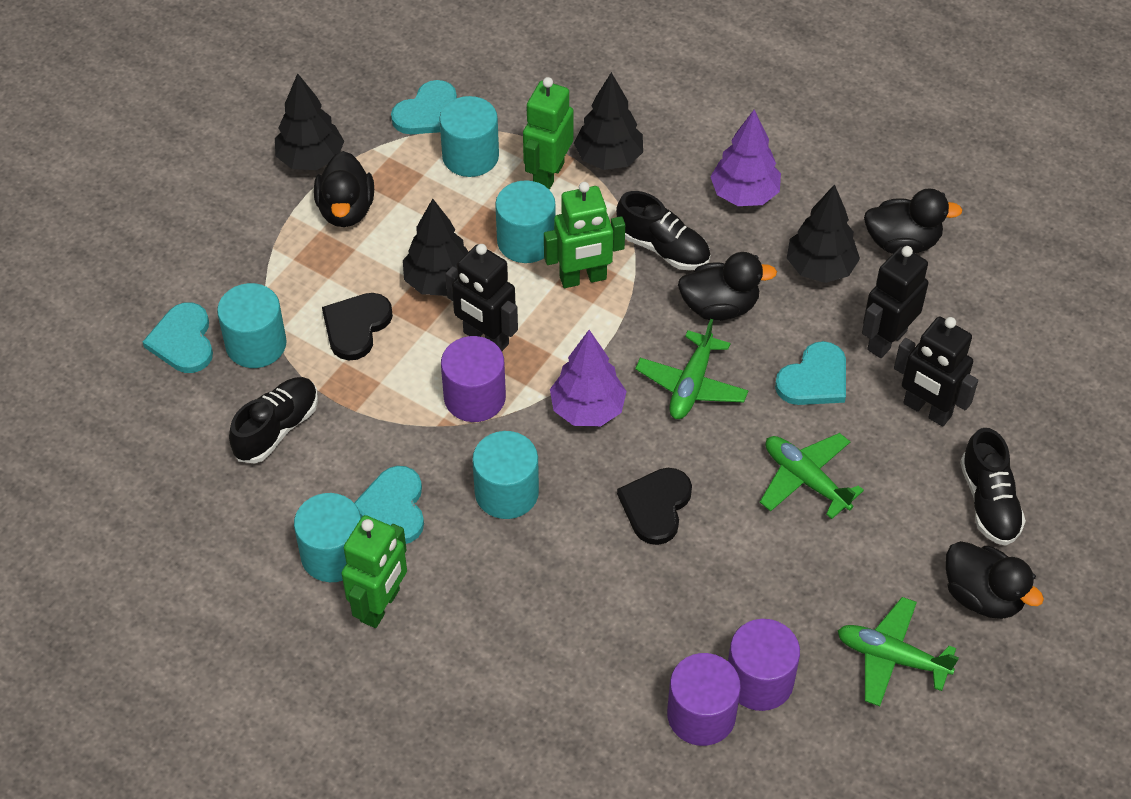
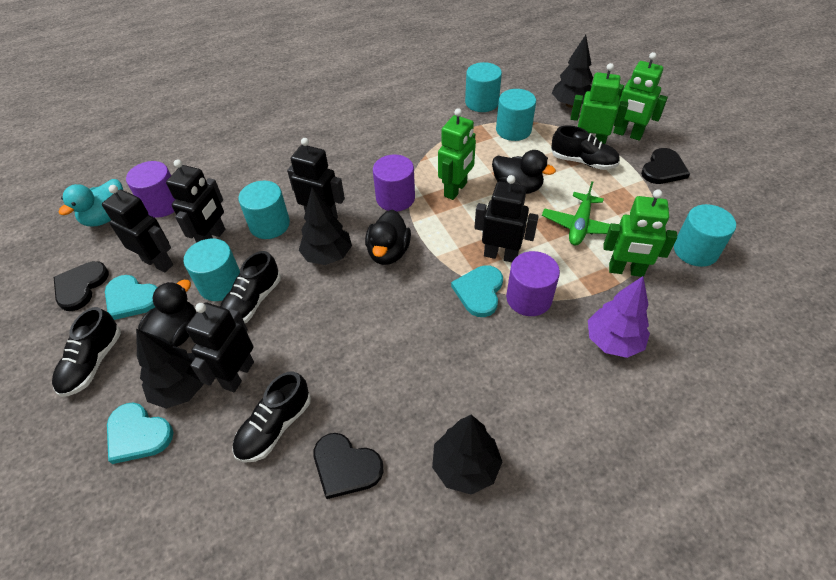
black duck: [314,151,374,227] [678,252,777,321] [864,188,962,254] [946,541,1044,619] = 4 -> [138,280,196,347] [365,210,411,265] [492,150,556,194] = 3
black heart: [322,293,393,360] [617,468,692,545] = 2 -> [54,261,109,311] [314,433,384,499] [641,148,690,184] = 3
black robot: [445,244,518,351] [862,246,928,358] [894,317,978,427] = 3 -> [102,185,173,272] [166,159,225,243] [185,303,254,392] [287,138,345,219] [474,175,539,262] = 5
black shoe: [229,377,318,464] [616,191,710,270] [960,428,1026,546] = 3 -> [52,307,121,397] [220,251,281,323] [232,371,311,463] [551,125,620,170] = 4
green plane: [635,319,749,419] [760,433,864,519] [838,597,959,706] = 3 -> [542,181,610,246] = 1
green robot: [341,515,407,628] [523,77,574,190] [544,182,625,288] = 3 -> [438,108,476,200] [570,63,628,144] [604,190,677,277] [613,52,668,141] = 4
purple tree: [550,330,627,427] [710,109,781,206] = 2 -> [588,276,650,358] = 1
turquoise duck: none = 0 -> [58,179,123,227] = 1
turquoise heart: [143,302,213,373] [354,466,424,544] [391,80,457,134] [775,341,846,405] = 4 -> [105,275,158,320] [107,402,173,464] [451,265,503,317] = 3

